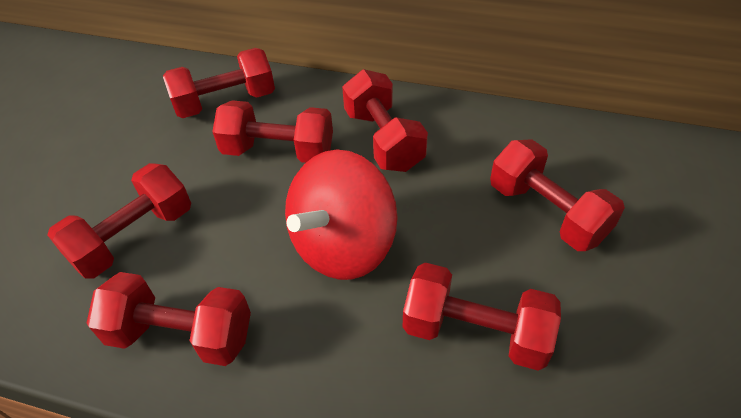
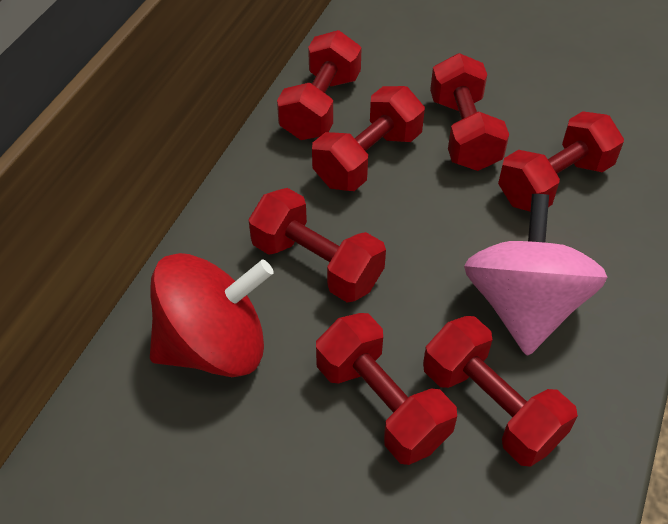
pink spinning top: none = 0 -> [464,194,608,356] = 1

